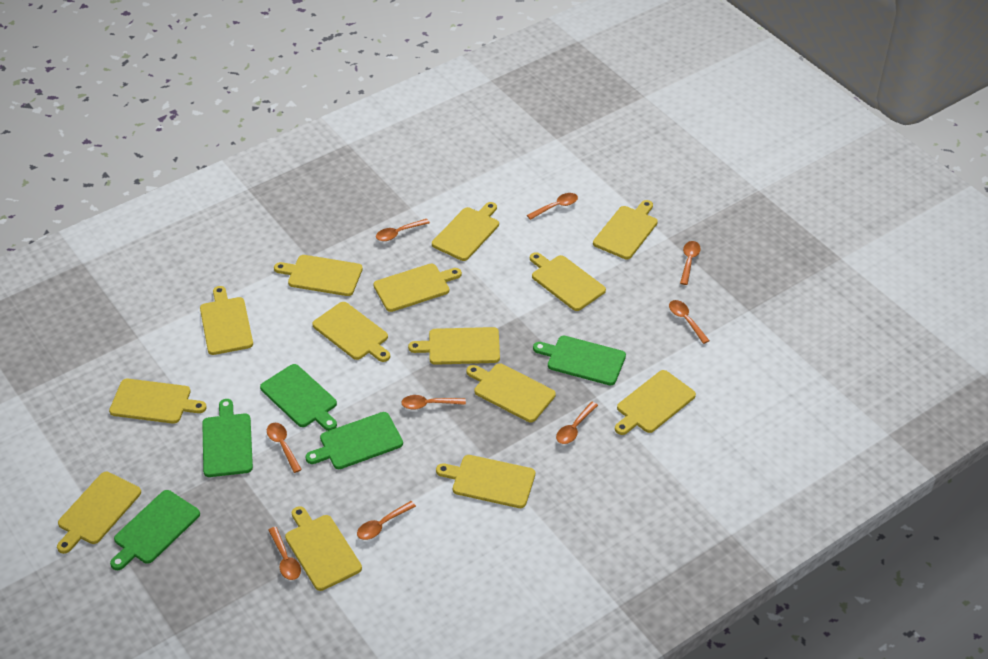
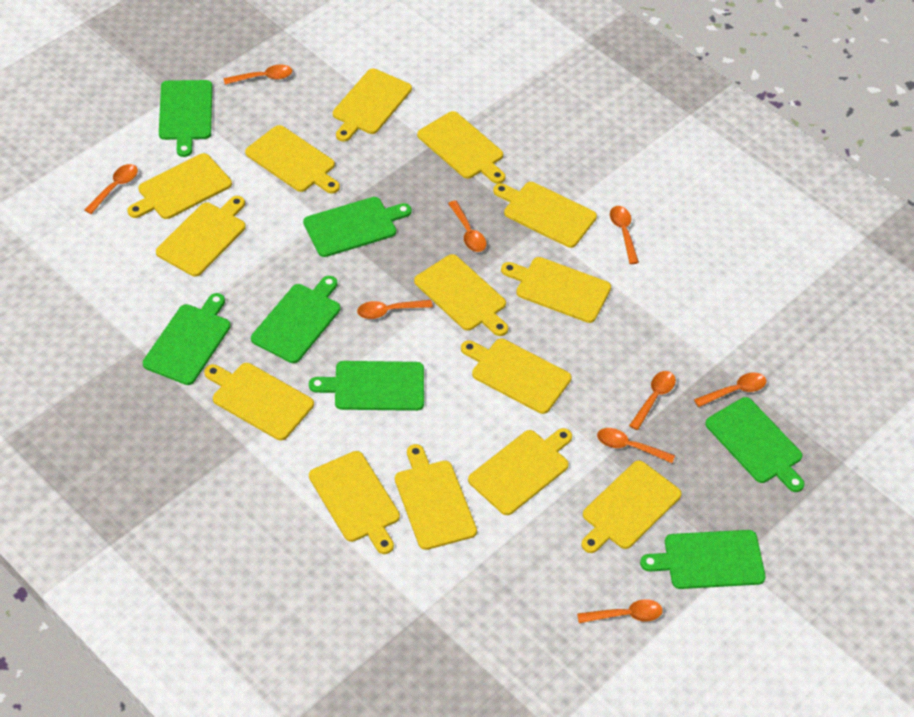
green cutting board: [110,490,200,570] [202,399,253,477] [260,364,337,431] [305,412,403,469] [533,336,626,385] = 5 -> [143,293,231,385] [159,80,212,157] [251,276,340,363] [303,197,412,257] [309,361,424,411] [640,530,766,589] [705,397,805,492] = 7

